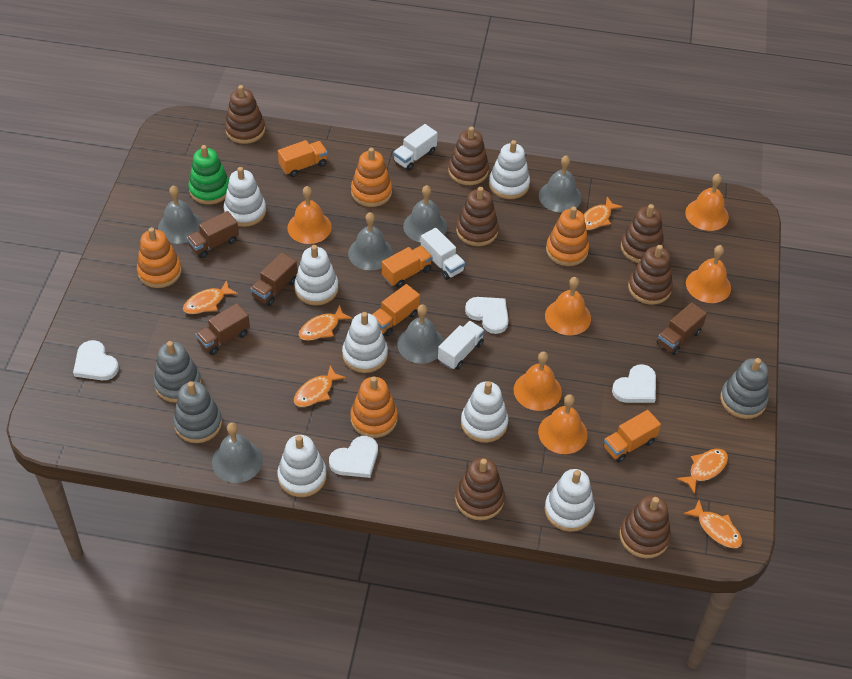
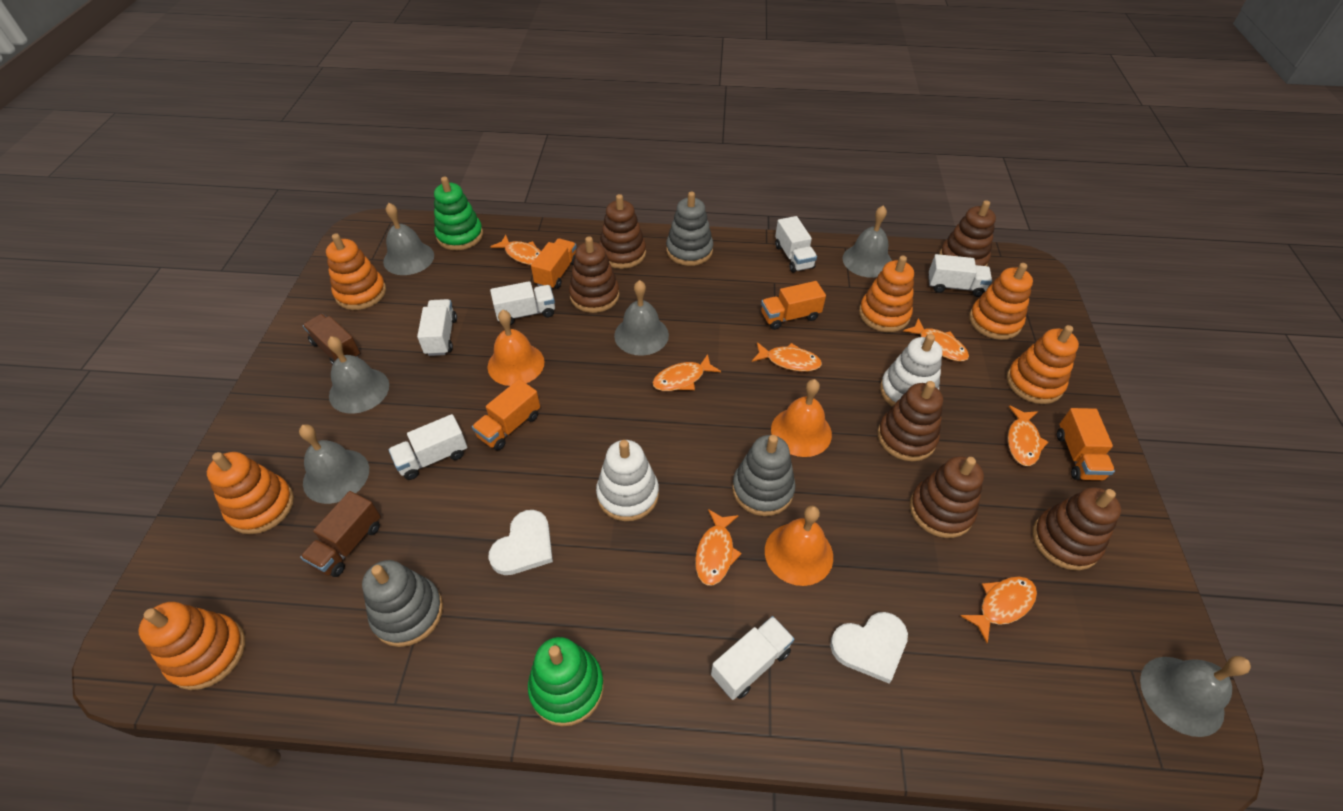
brown stacking toy: [225,85,265,144] [448,126,489,185] [455,458,505,520] [456,187,499,246] [620,495,671,559] [621,204,664,263] [628,245,673,305] = 7 -> [569,236,620,313] [599,194,646,269] [878,381,943,461] [910,456,984,538] [939,200,996,266] [1033,487,1121,570] = 6
brown truck: [186,211,239,258] [195,303,250,355] [250,253,297,306] [657,302,707,355] = 4 -> [300,491,381,577] [303,314,360,365] = 2
green stacking toy: [188,145,229,205] = 1 -> [434,177,483,250] [528,637,604,726] = 2
orange bell: [287,186,332,244] [514,351,562,411] [538,394,588,454] [545,277,591,335] [685,174,729,231] [686,245,731,303] = 6 -> [488,310,544,386] [765,506,833,586] [771,379,832,457] = 3
orange fish: [183,280,238,314] [294,365,346,407] [299,305,353,341] [583,197,623,230] [677,449,728,494] [684,500,742,548] = 6 -> [490,235,541,265] [652,354,721,391] [695,509,742,586] [752,342,822,372] [903,318,969,361] [961,577,1037,643] [1008,405,1048,466] = 7
orange stacking toy: [137,227,182,288] [350,376,398,438] [351,148,392,207] [546,206,589,266] = 4 -> [139,602,245,690] [207,452,294,534] [326,233,386,310] [859,255,914,332] [969,263,1033,340] [1007,325,1079,404] = 6
white heart: [73,340,119,380] [329,436,378,478] [465,297,509,334] [612,364,656,403] = 4 -> [488,510,553,575] [830,612,908,683] = 2
white stacking toy: [224,167,266,227] [277,435,327,497] [294,245,339,306] [342,312,388,373] [461,381,508,443] [489,140,530,199] [545,469,595,532] = 7 -> [596,440,659,521] [880,334,942,406] = 2
white truck: [393,124,438,171] [421,228,465,280] [438,321,485,370] = 3 -> [388,414,467,480] [417,299,457,356] [490,281,555,325] [711,616,794,700] [775,216,817,273] [928,254,992,297] = 6

